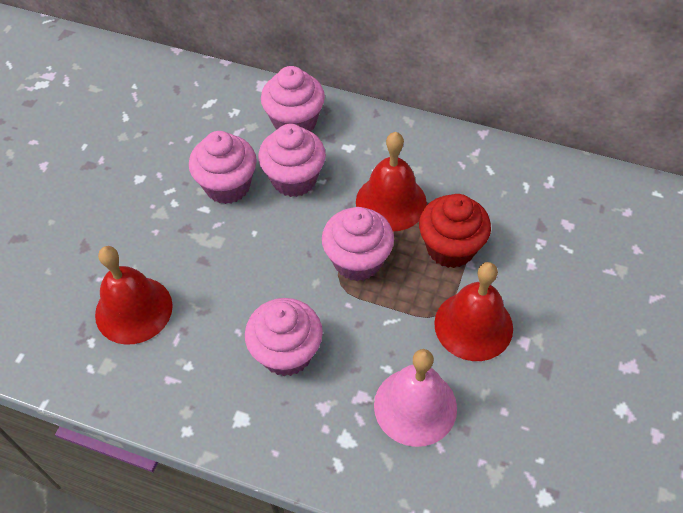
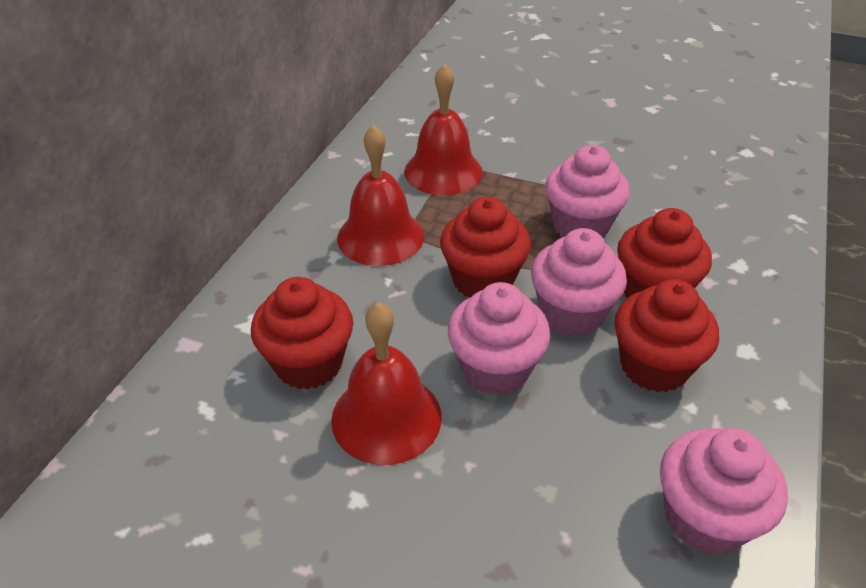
pink bell: [374,349,457,447] = 1 -> none = 0
pink cupcake: [189,131,257,204] [245,298,323,376] [258,124,326,197] [261,66,325,132] [322,207,394,281] = 5 -> [448,282,550,396] [531,228,627,336] [545,145,630,238] [660,428,788,555] = 4
red cupcake: [419,194,491,268] = 1 -> [251,277,353,390] [440,197,531,298] [615,279,719,392] [617,208,712,298] = 4

